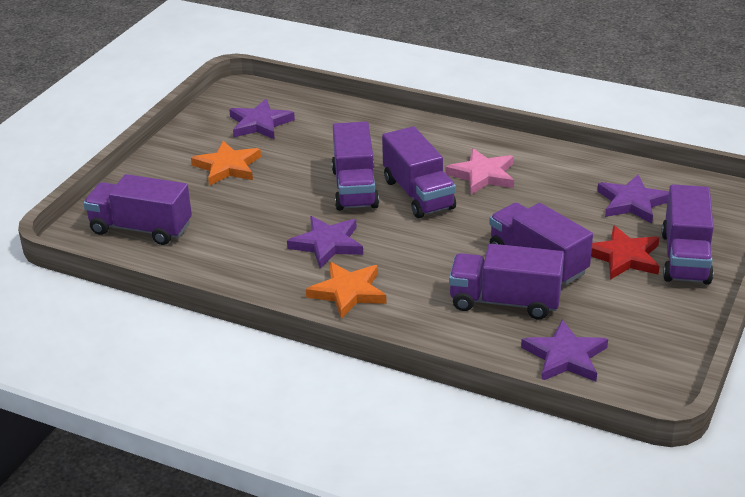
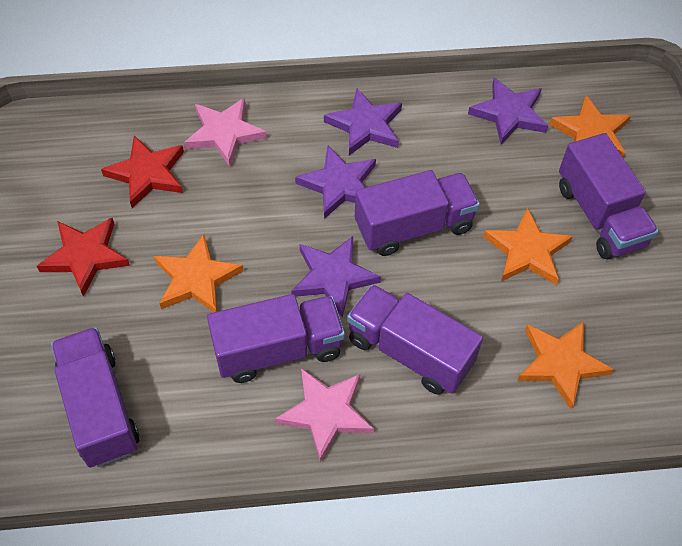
orange star: [191,141,261,186] [306,262,386,319] = 2 -> [154,234,243,313] [483,208,573,285] [517,321,614,409] [549,95,631,158] = 4
pink star: [445,148,514,195] = 1 -> [184,98,267,167] [275,368,374,462] = 2
purple truck: [83,174,192,245] [331,122,379,211] [382,126,456,218] [449,244,564,319] [489,203,593,285] [661,184,714,285] = 6 -> [51,327,139,467] [207,294,345,383] [347,284,483,395] [355,170,480,256] [559,133,658,259] = 5
red star: [591,225,660,280] = 1 -> [37,218,130,297] [101,136,184,208] = 2

